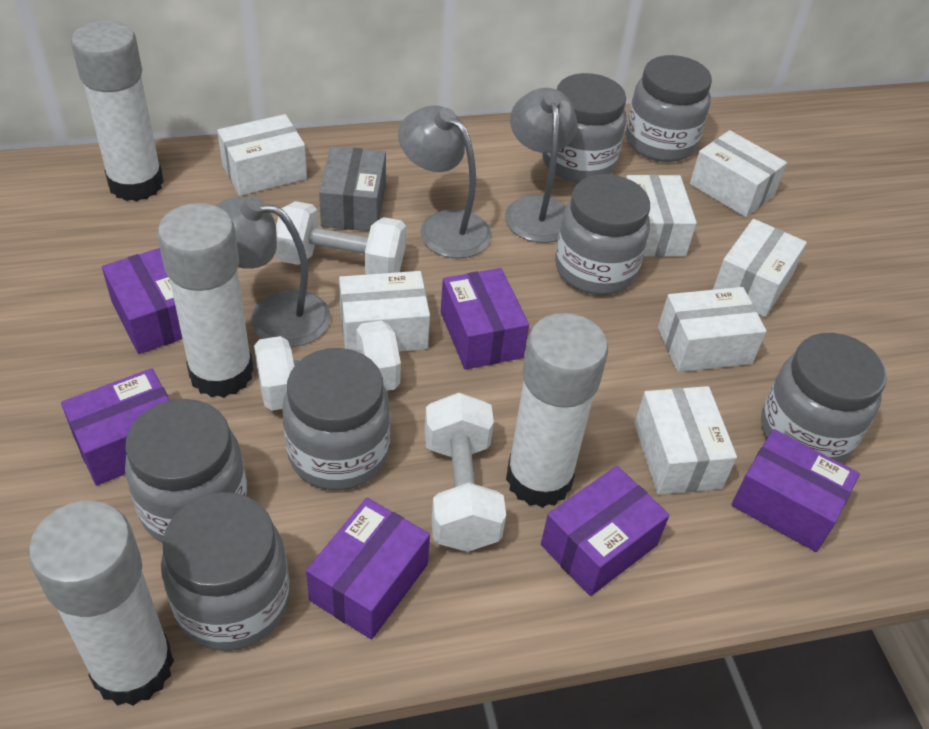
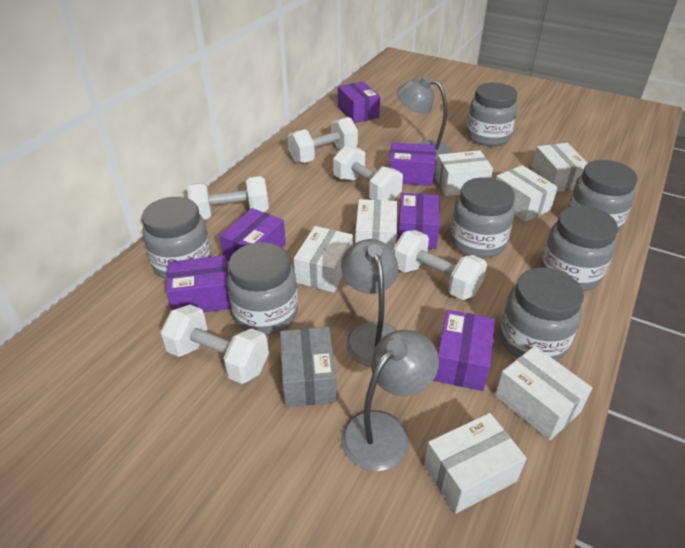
white dumbbell: [254,320,401,411] [276,201,406,275] [425,392,506,552] = 3 -> [160,305,269,384] [187,176,269,219] [288,117,358,163] [333,145,403,201] [393,230,487,300] = 5
white glue stick: [28,501,174,706] [71,20,164,201] [157,203,254,398] [506,313,608,508] = 4 -> none = 0

